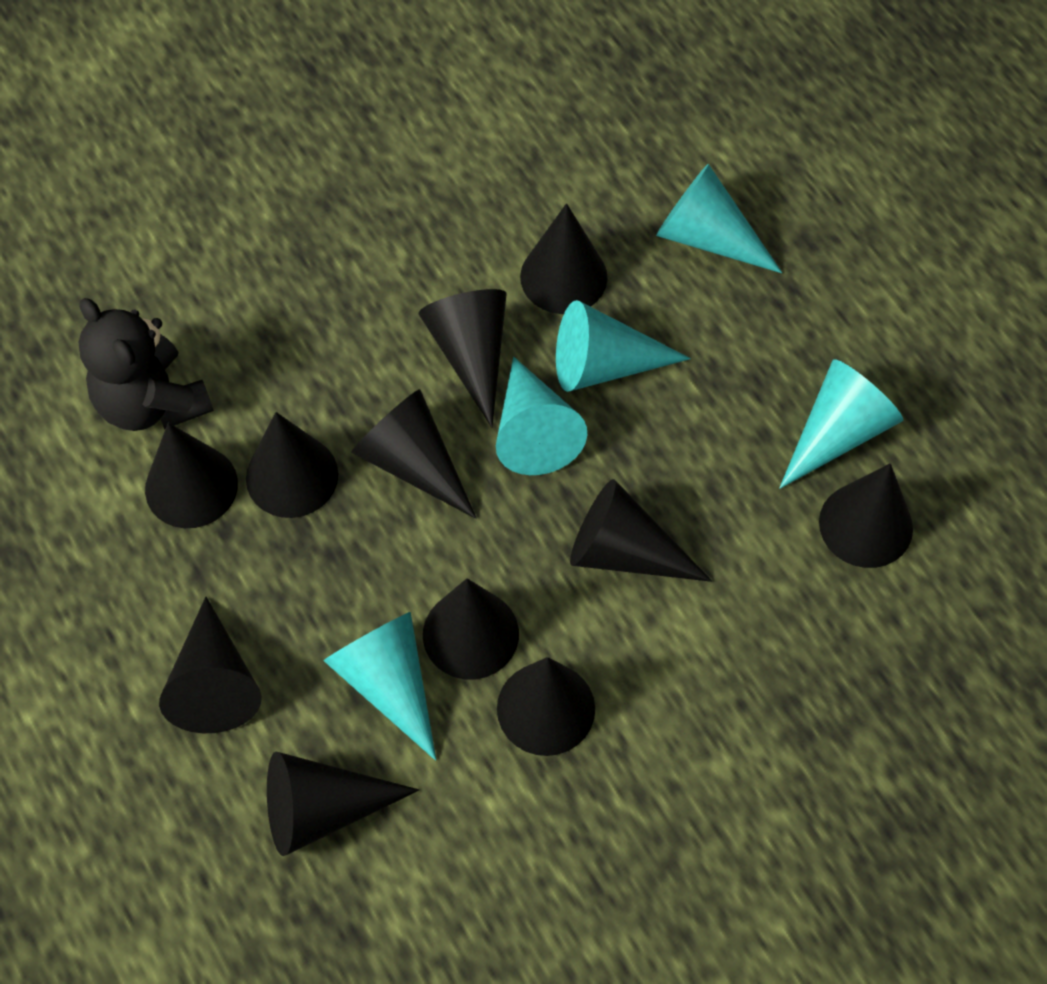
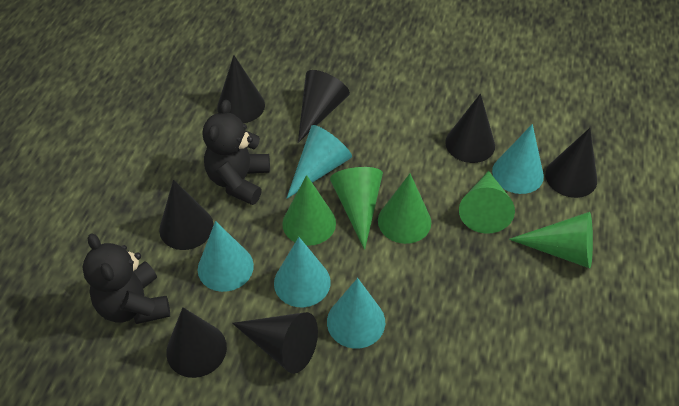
black cone: [145,423,238,528] [159,597,262,733] [246,412,338,518] [267,751,419,856] [351,389,476,519] [419,289,507,428] [423,578,519,679] [497,657,595,756] [520,203,608,314] [570,479,712,582] [819,463,913,568] = 11 -> [159,179,214,250] [166,307,227,378] [217,55,265,123] [232,312,318,374] [298,70,350,143] [445,93,495,163] [545,128,597,198] = 7
black teddy bear: [79,298,214,431] = 1 -> [82,233,170,324] [203,100,270,205] = 2
green cone: none = 0 -> [282,175,336,246] [330,167,383,250] [378,174,431,244] [459,171,515,233] [509,212,593,268] = 5

